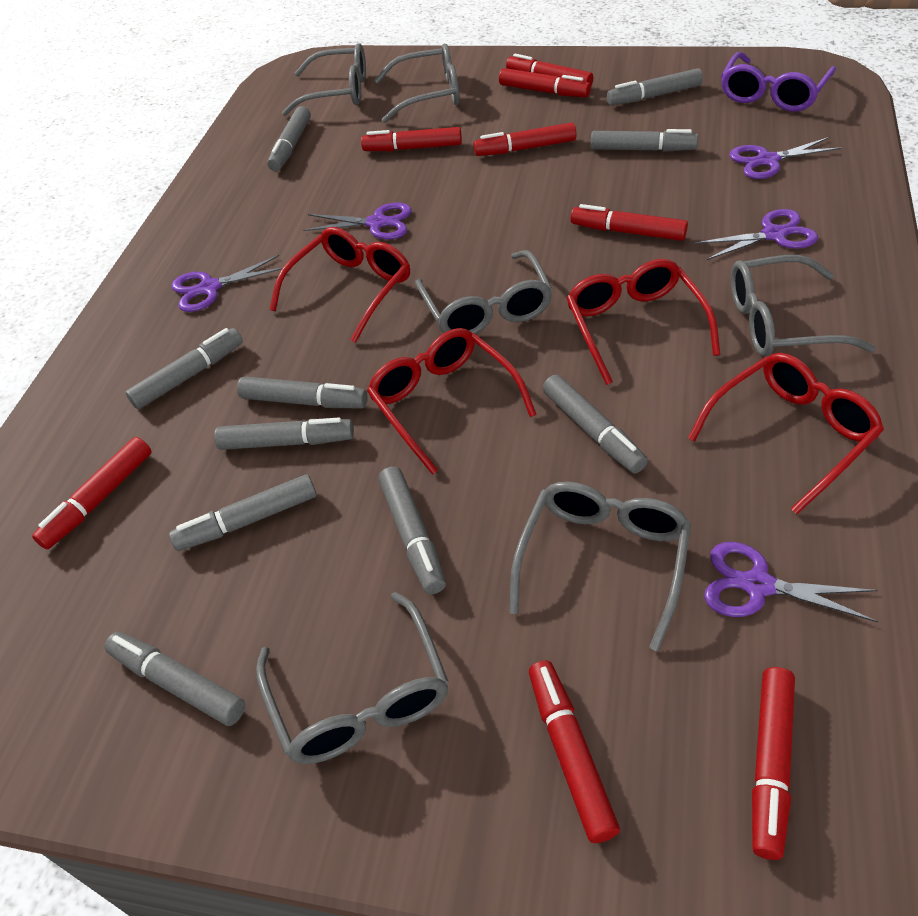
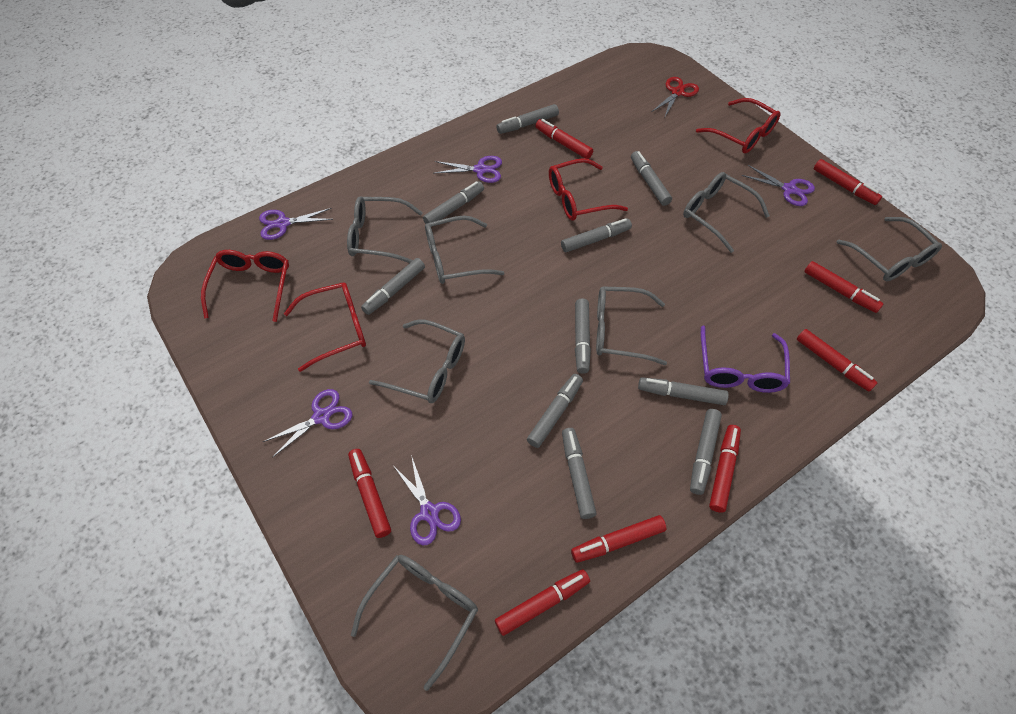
grey glasses: [256,592,449,764] [282,43,366,116] [374,44,460,123] [415,250,553,334] [509,482,691,651] [731,255,876,357] = 6 -> [347,196,423,263] [351,555,478,691] [369,320,465,403] [425,216,504,284] [596,286,667,365] [683,172,770,253] [837,217,942,281] = 7
red scissors: none = 0 -> [652,77,699,117] = 1

